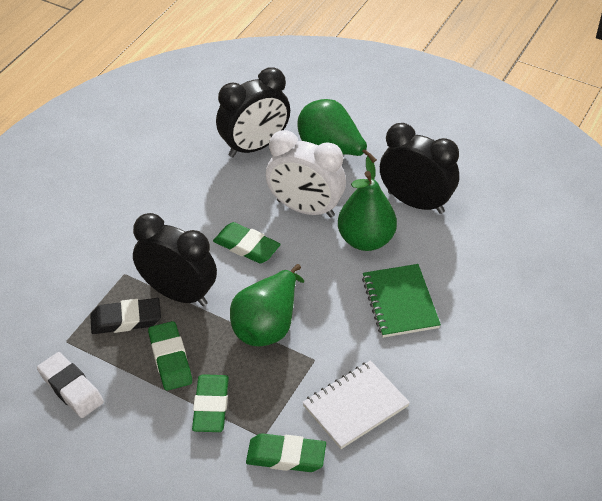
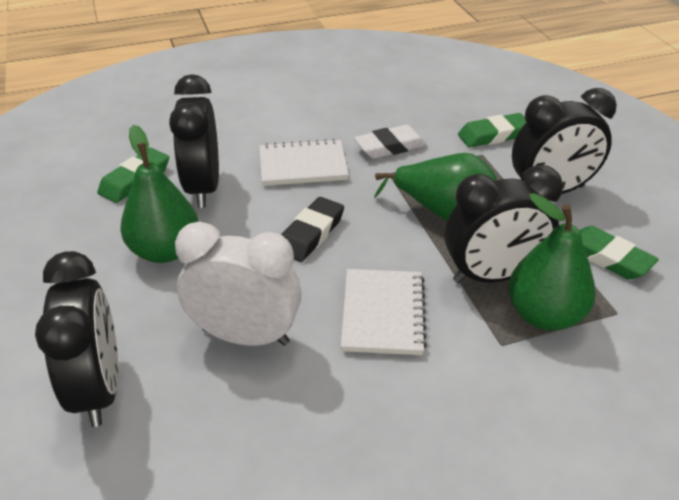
black clock: [133,213,217,306] [216,67,290,157] [380,123,459,214] = 3 -> [35,251,118,427] [169,74,219,208] [445,165,563,283] [512,88,617,194] = 4
green eraser: [148,321,192,391] [192,374,229,432] [213,222,281,264] [246,433,326,472] = 4 -> [97,148,169,203] [458,113,526,147] [579,226,659,280] = 3
green notebook: [362,264,441,338] = 1 -> none = 0
white notebook: [302,361,410,449] = 1 -> [259,139,349,186] [341,269,427,355] = 2

